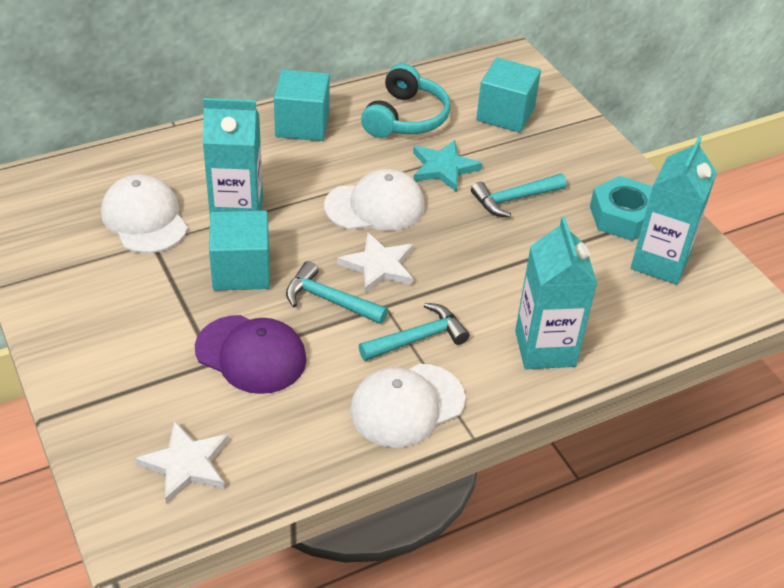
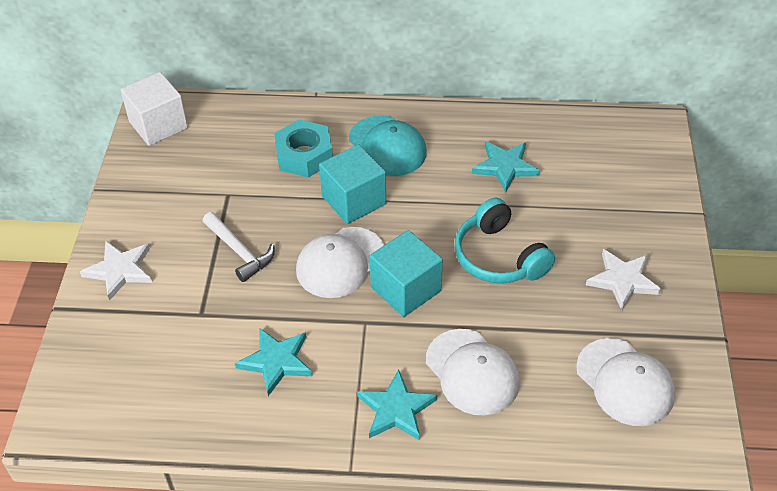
purple cap: [195,315,307,394] = 1 -> none = 0
turquoise cap: none = 0 -> [349,115,427,176] = 1
turquoise carton: [203,98,263,214] [515,217,598,369] [631,137,717,285] = 3 -> none = 0
turquoise cube: [209,211,270,291] [274,69,330,141] [476,57,541,133] = 3 -> [319,144,386,224] [370,230,443,317] = 2
turquoise hammer: [286,261,388,324] [359,303,470,361] [471,174,567,218] = 3 -> none = 0
turquoise star: [413,140,482,192] = 1 -> [235,328,313,396] [357,369,437,441] [472,141,540,192] = 3
white cube: none = 0 -> [120,72,188,146] = 1
white hammer: none = 0 -> [202,212,275,282] = 1

